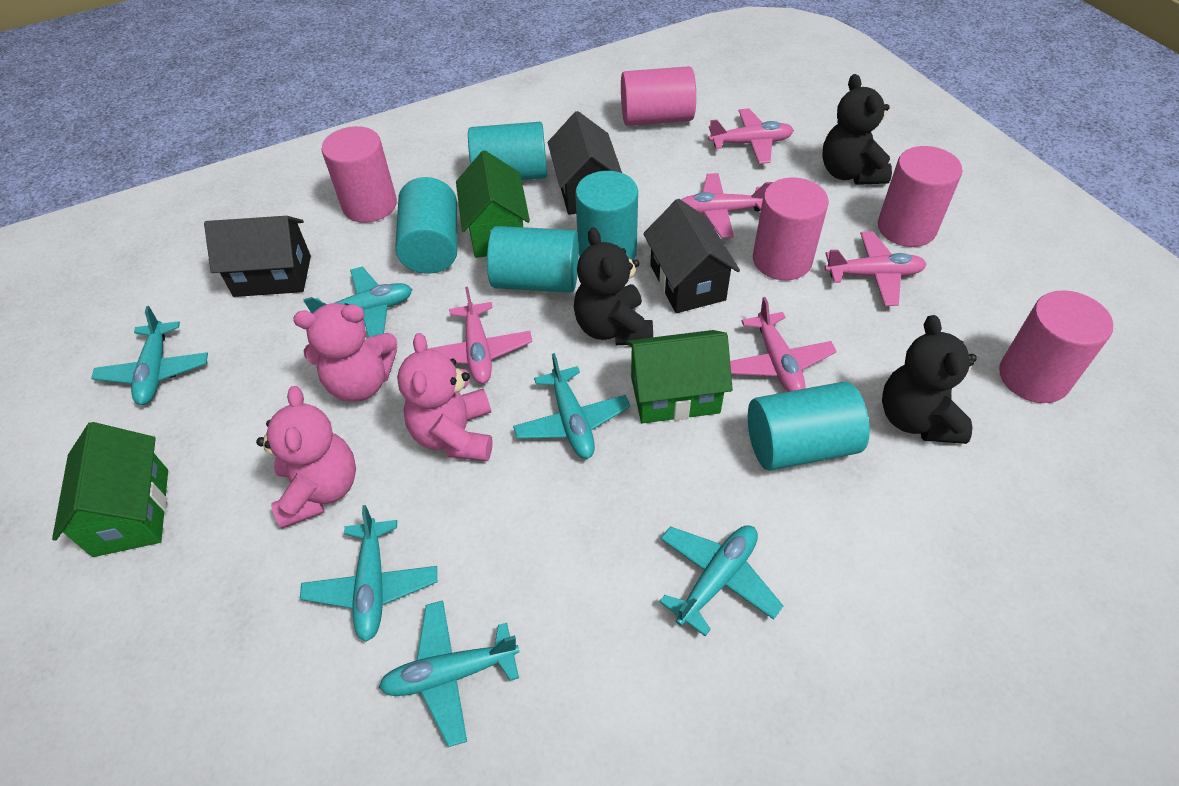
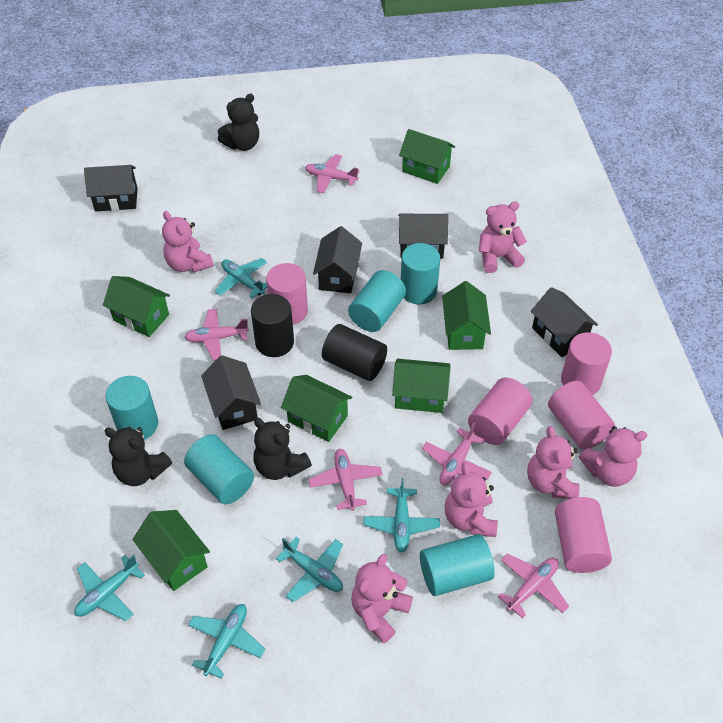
black cylinder: none = 0 -> [251,294,294,357] [322,324,387,381] = 2
black house: [204,216,311,297] [548,111,622,215] [643,199,740,313] = 3 -> [84,165,138,211] [201,355,261,430] [313,226,362,293] [398,214,448,259] [530,287,598,357] = 5
green house: [52,422,168,557] [456,150,530,258] [626,330,733,423] = 3 -> [103,276,170,337] [132,510,210,591] [281,375,352,442] [392,359,450,413] [399,129,455,184] [442,281,491,350] = 6
pink teddy bear: [256,386,356,529] [293,303,397,402] [397,333,493,461] = 3 -> [162,211,214,273] [351,554,413,644] [445,462,498,537] [479,202,527,273] [527,426,580,499] [579,426,647,487] = 6
turquoise plane: [91,306,208,405] [300,505,437,642] [303,266,412,338] [379,601,519,747] [513,353,631,459] [659,525,783,636] = 6 -> [74,555,145,621] [188,604,265,679] [215,258,267,298] [276,537,343,602] [364,478,440,553] = 5

